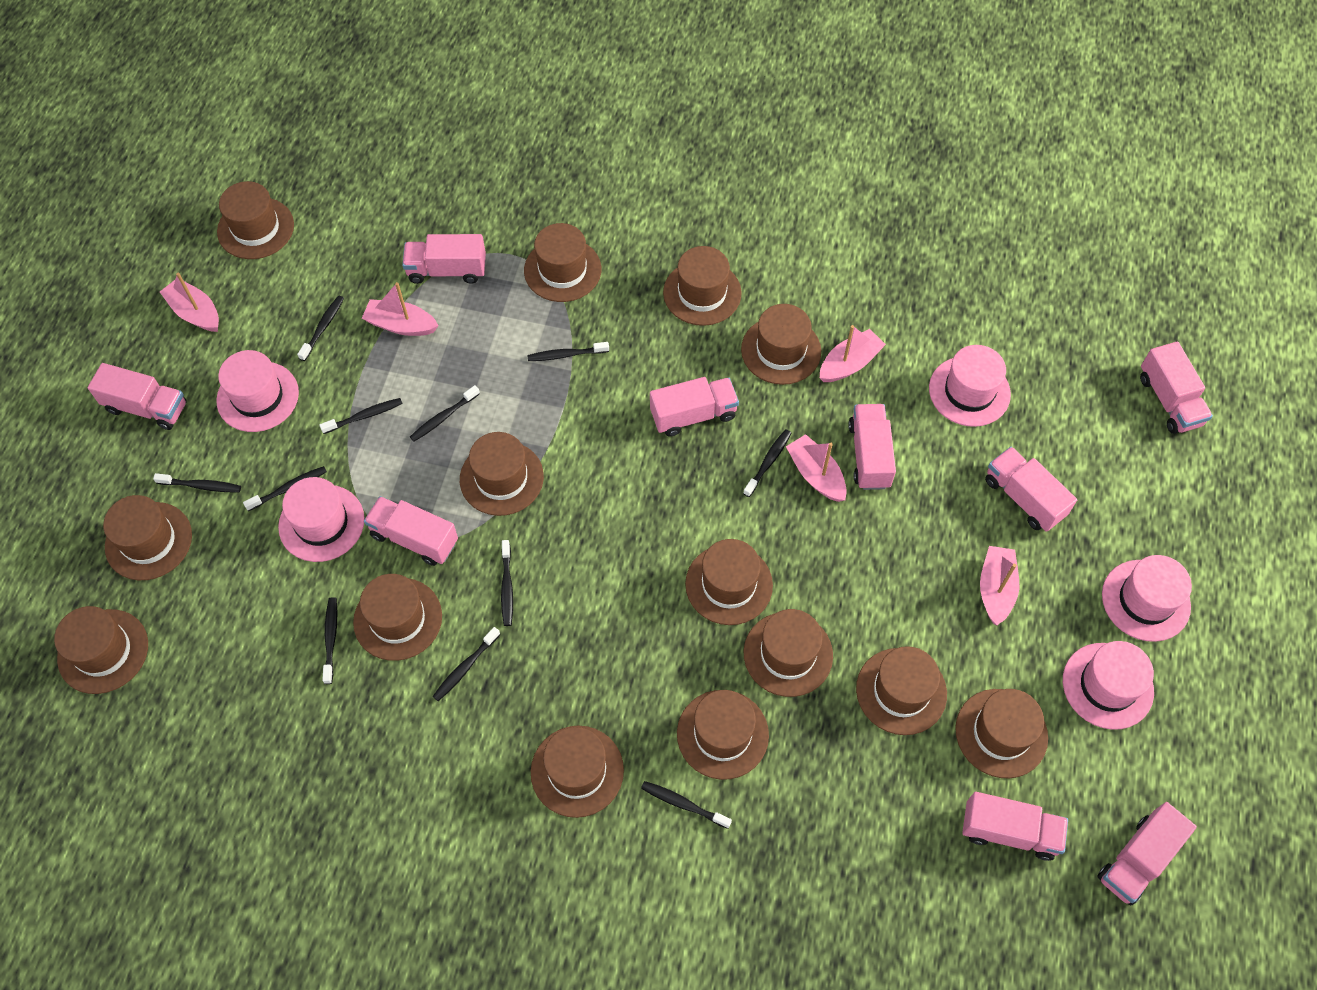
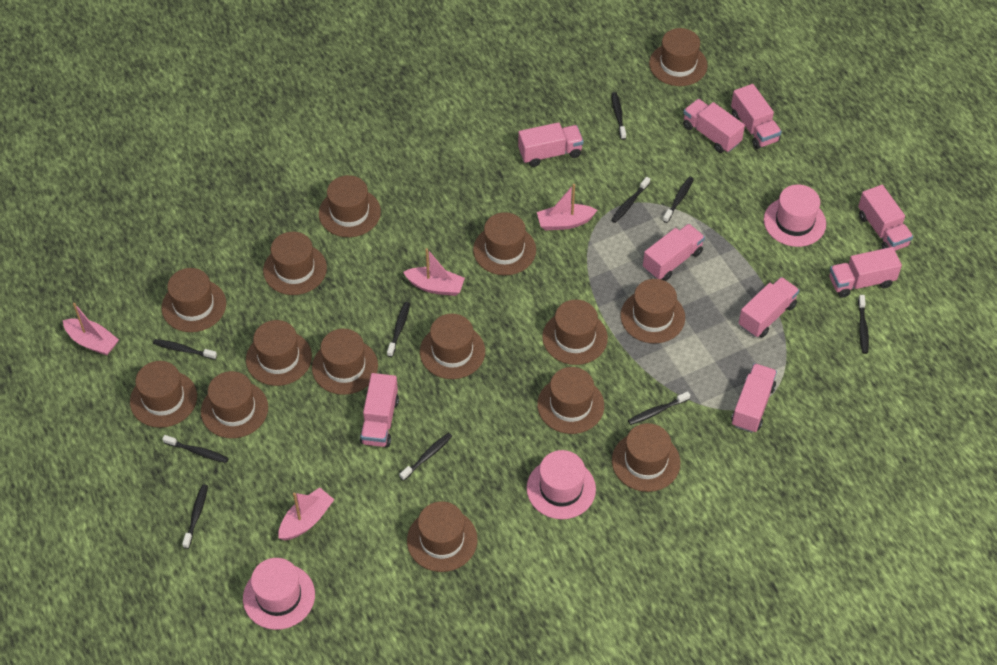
black toothbrush: [153,473,241,493] [243,466,327,511] [297,295,344,361] [319,398,403,434] [322,597,337,684] [410,385,480,442] [433,627,500,701] [501,540,513,626] [527,342,609,361] [641,781,732,829] [743,429,791,497] = 11 -> [153,339,217,360] [162,435,229,463] [182,485,208,549] [387,302,410,357] [399,433,452,481] [611,177,650,223] [612,92,626,140] [628,391,690,425] [663,177,694,223] [858,295,869,354] = 10
brown hat: [54,606,148,694] [103,495,192,580] [217,181,294,259] [353,574,442,661] [460,432,544,516] [524,223,601,302] [531,726,624,818] [663,246,742,326] [677,690,769,780] [685,539,773,625] [741,304,821,385] [744,609,833,697] [856,646,947,735] [955,689,1048,778] = 14 -> [130,361,197,428] [161,268,226,332] [201,371,268,438] [246,320,312,386] [263,232,327,295] [312,329,378,395] [319,175,381,237] [407,501,477,572] [420,314,485,379] [473,212,536,275] [537,367,604,434] [542,300,608,365] [612,423,680,492] [621,279,685,343] [649,28,708,86] = 15
pink boat: [160,273,219,332] [362,282,439,336] [786,434,847,502] [820,325,886,382] [980,546,1019,625] = 5 -> [63,303,119,355] [278,488,334,540] [403,248,465,296] [537,184,597,230] = 4
pink hat: [216,350,299,432] [278,477,365,562] [929,345,1011,427] [1063,641,1154,730] [1102,555,1192,642] = 5 -> [243,558,315,630] [527,450,596,519] [764,185,826,247] = 3

